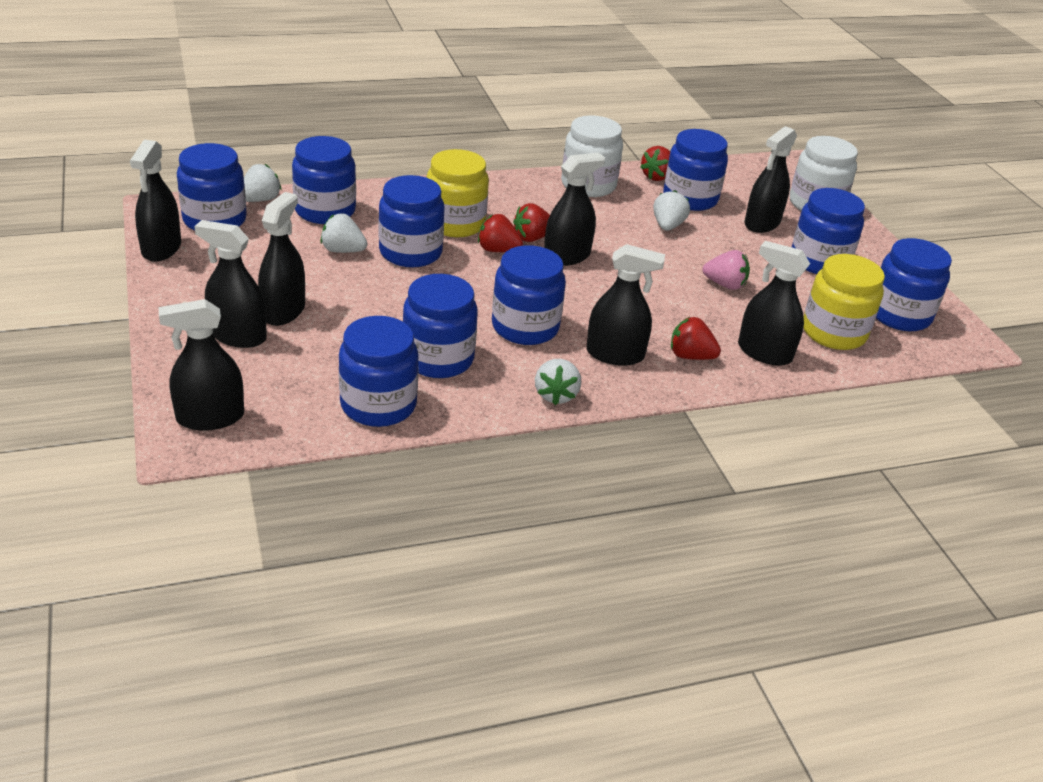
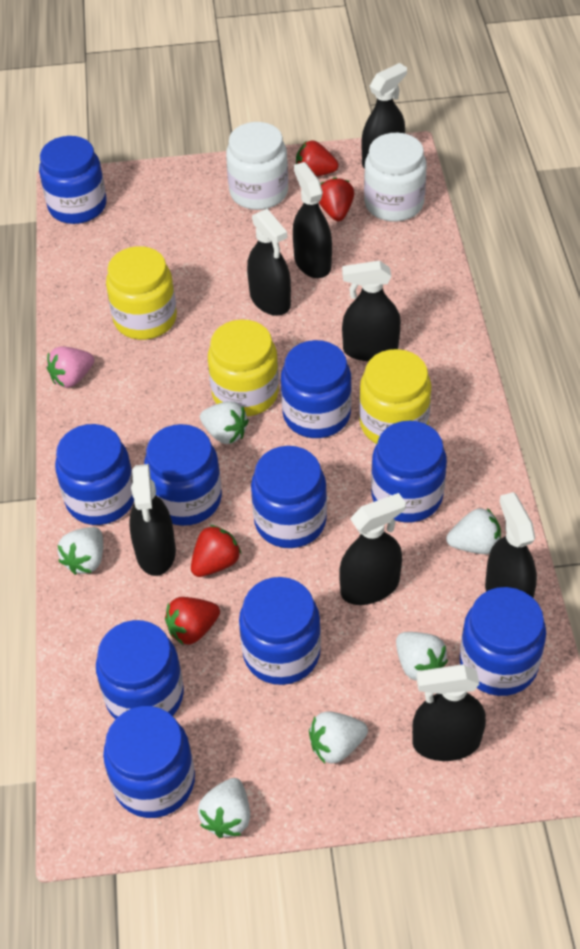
blue jar: [177,143,247,231] [292,136,356,224] [339,316,419,427] [379,175,445,267] [403,274,478,378] [492,245,566,345] [663,129,728,211] [792,188,865,274] [876,238,952,331] = 9 -> [39,136,106,224] [55,424,134,525] [96,620,184,719] [103,706,195,818] [144,424,222,526] [239,577,321,685] [251,446,327,548] [281,340,352,438] [371,421,447,522] [460,587,546,696] = 10
white strawberry: [244,164,282,202] [321,213,367,253] [535,359,581,405] [653,190,690,231] = 4 -> [57,527,103,575] [198,778,250,838] [200,401,249,444] [309,711,368,764] [396,632,448,681] [446,508,501,554] = 6
yellow jar: [426,149,489,237] [803,254,885,350] = 2 -> [106,246,177,340] [208,319,279,416] [359,349,431,444] = 3

